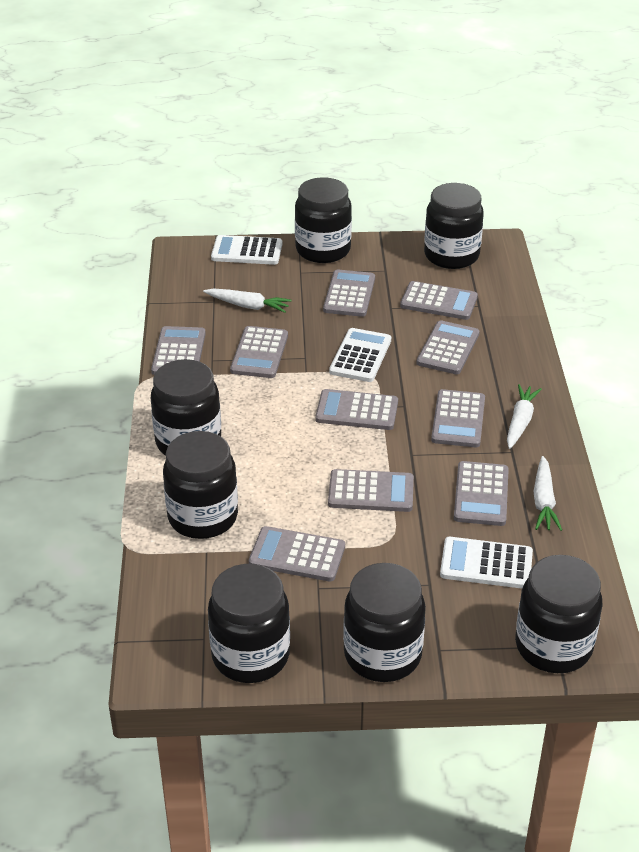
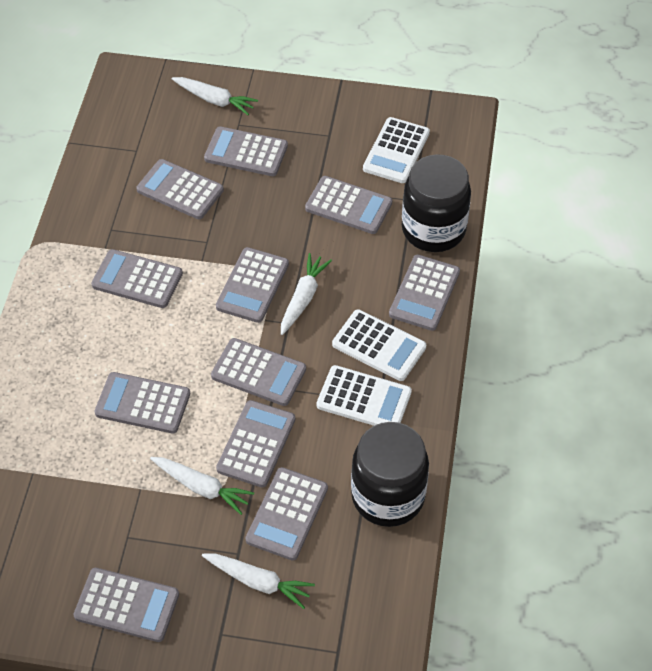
black jar: [151,359,221,456] [163,431,238,539] [208,564,290,683] [295,177,352,263] [343,563,426,682] [424,183,484,269] [515,555,602,673] = 7 -> [351,422,429,527] [402,154,471,252] = 2
grey calculator: [151,326,206,375] [230,326,288,378] [249,526,345,582] [315,389,398,430] [323,269,375,317] [328,469,414,512] [400,281,478,320] [416,320,480,374] [431,389,485,447] [454,461,509,526] = 10 -> [73,568,179,642] [91,249,183,308] [94,372,190,434] [136,159,224,219] [204,126,288,176] [211,338,306,406] [216,247,289,323] [216,400,295,488] [245,467,328,561] [305,176,392,234] [389,254,460,331] = 11
white carrot: [203,288,292,313] [507,384,542,449] [533,456,562,531] = 3 -> [150,457,254,515] [172,77,258,115] [202,554,315,609] [281,253,332,335] = 4

